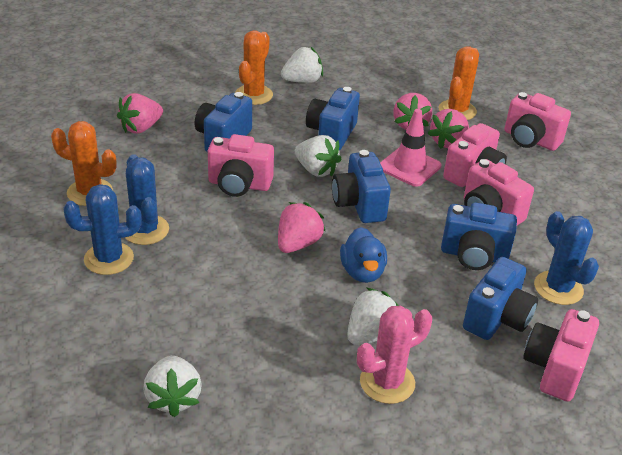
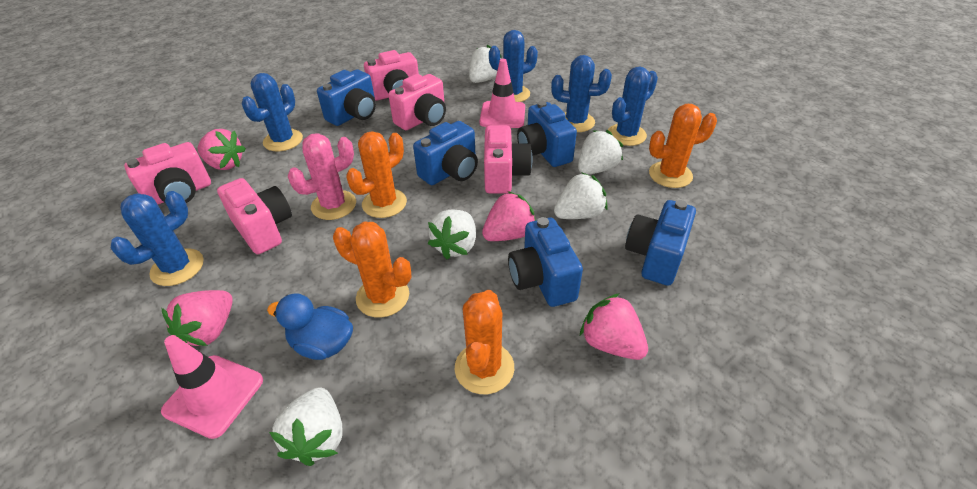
blue cactus: [64,184,142,275] [124,154,169,245] [534,211,599,305] = 3 -> [111,191,204,286] [241,73,303,152] [489,30,538,102] [551,55,612,132] [608,66,658,146] = 5
orange cactus: [51,121,117,206] [235,30,273,105] [439,46,479,120] = 3 -> [333,222,412,318] [346,131,407,218] [455,290,514,394] [649,104,717,188] = 4
pink traffic cone: [380,109,441,187] = 1 -> [161,335,263,439] [479,59,525,128] = 2
white strawberry: [143,356,202,417] [281,47,323,83] [295,135,341,177] [347,288,399,345] = 4 -> [269,387,342,466] [428,210,476,260] [469,45,502,83] [554,172,608,219] [578,130,623,174] = 5

